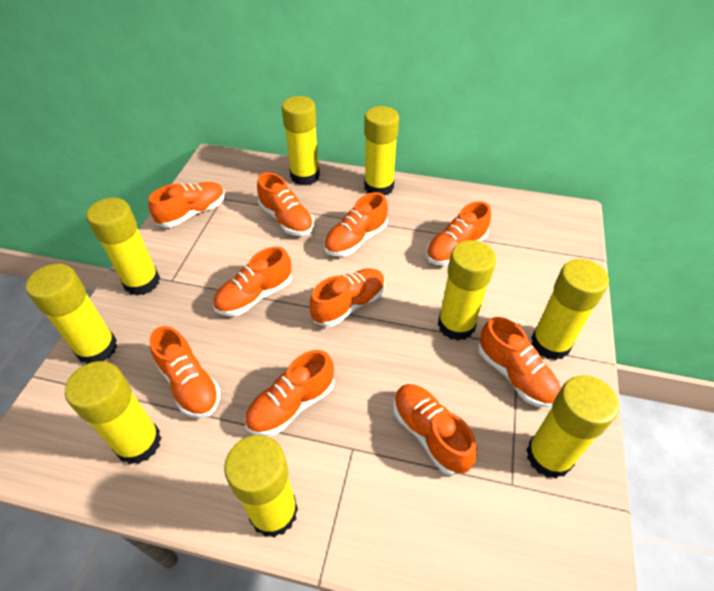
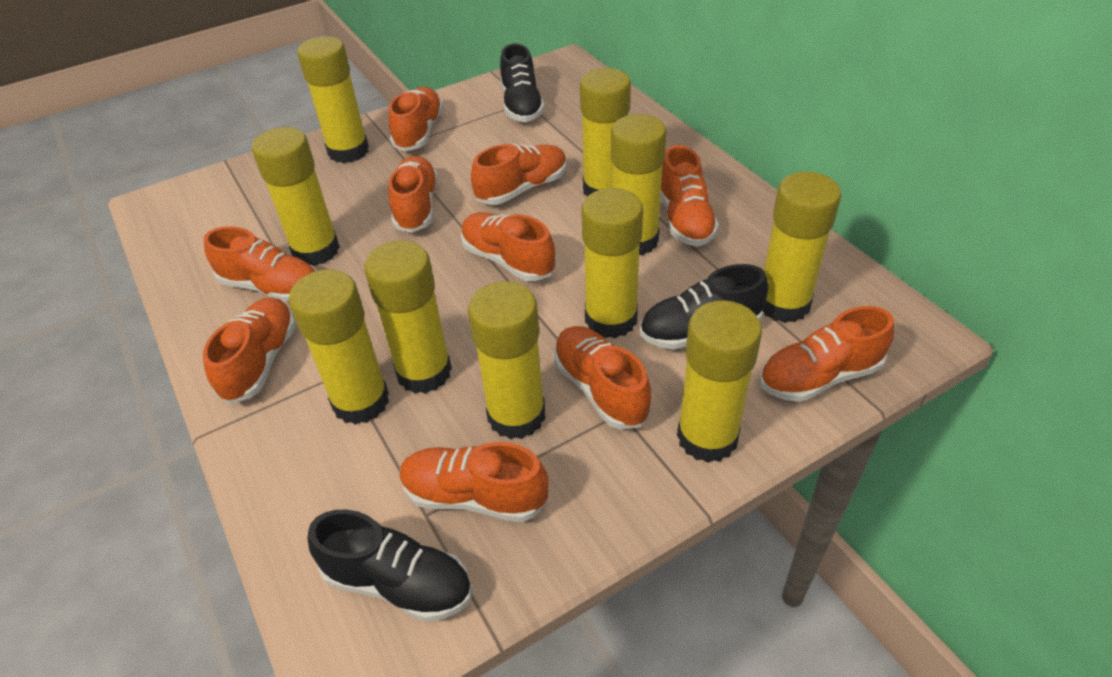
black shoe: none = 0 -> [308,510,472,622] [500,44,545,122] [640,264,768,350] = 3
yellow glue stick: [26,263,117,364] [65,361,161,464] [86,197,160,296] [224,435,298,537] [282,96,320,185] [364,106,399,195] [438,240,496,341] [526,375,619,479] [531,259,609,360] = 9 -> [252,127,340,266] [289,269,389,425] [297,36,369,163] [364,240,452,394] [468,281,545,440] [580,68,631,197] [581,188,643,339] [611,114,666,255] [677,300,762,463] [763,172,841,323] = 10

